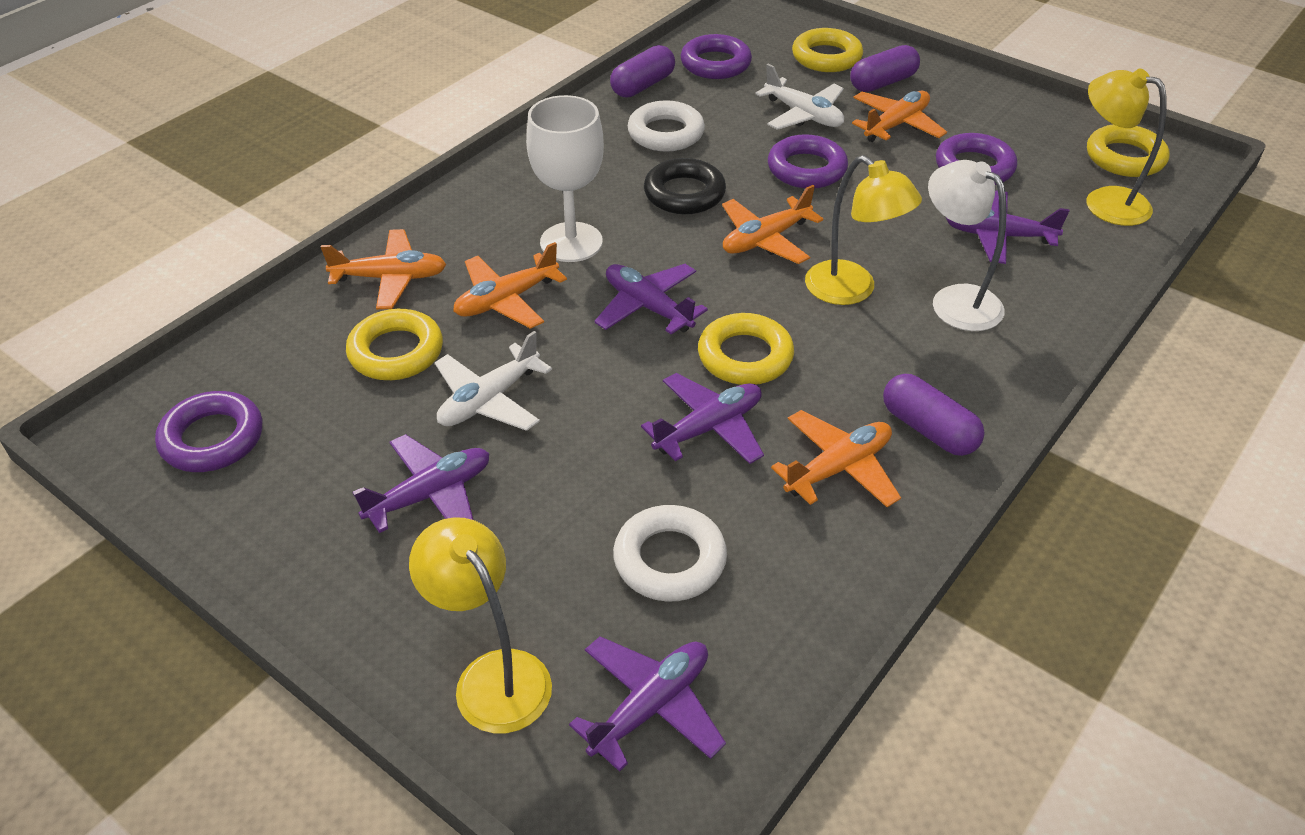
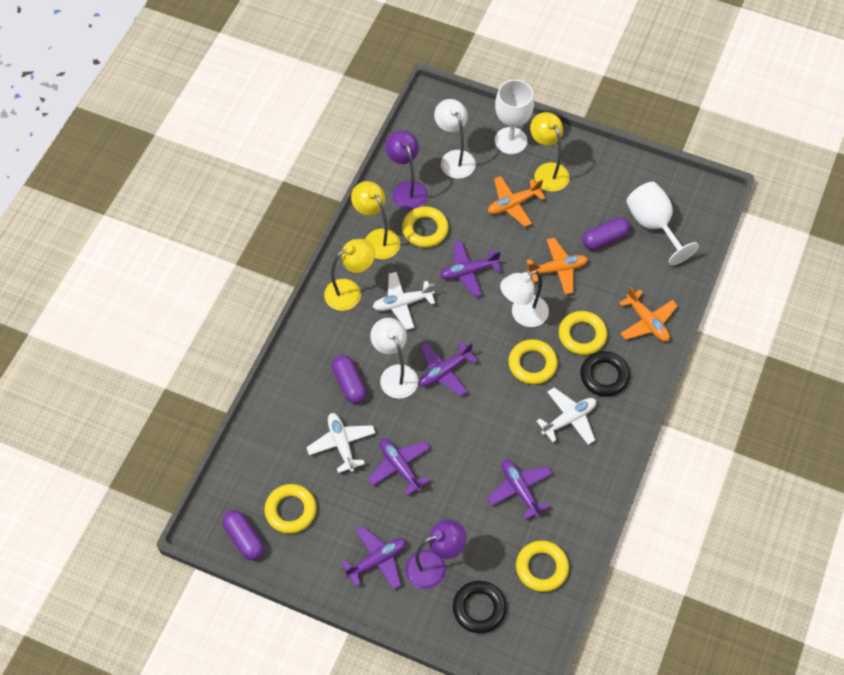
black ring: [644,158,726,214] = 1 -> [453,581,507,633] [580,351,630,397] = 2
orange plane: [321,229,446,309] [453,242,567,329] [722,185,823,264] [771,410,901,507] [852,91,947,142] = 5 -> [488,176,546,227] [527,238,588,294] [619,287,678,342] = 3
purple lamp: none = 0 -> [385,130,428,211] [405,519,466,589] = 2
purple ring: [155,391,262,472] [680,34,752,79] [768,134,848,188] [936,133,1017,185] = 4 -> none = 0
white goblet: [526,95,604,262] = 1 -> [495,80,534,154] [626,182,699,265] = 2
white lamp: [928,160,1007,331] = 1 -> [370,318,418,399] [434,99,476,179] [500,270,549,327] = 3
white plane: [435,331,552,431] [755,64,844,130] = 2 -> [306,413,375,473] [373,272,435,330] [537,387,596,445] = 3
white ring: [613,505,727,601] [628,100,705,152] = 2 -> none = 0
yellow ring: [346,309,443,380] [698,313,794,385] [792,28,863,72] [1087,124,1170,177] = 4 -> [264,484,317,534] [402,206,449,248] [508,339,558,385] [516,540,569,592] [559,311,607,355] = 5

